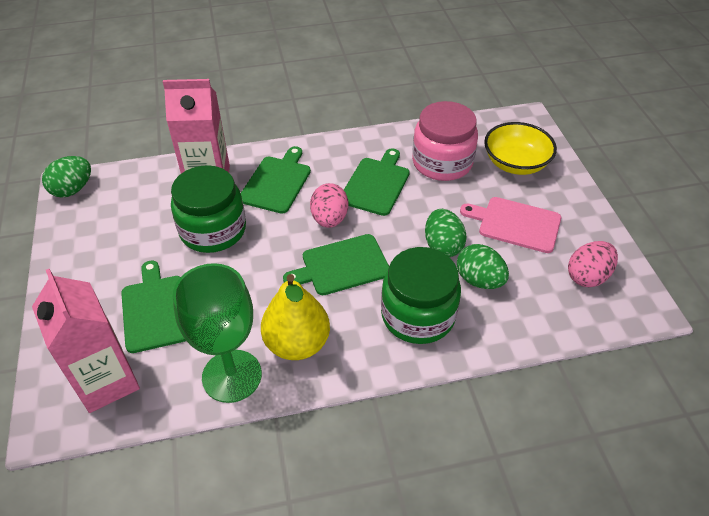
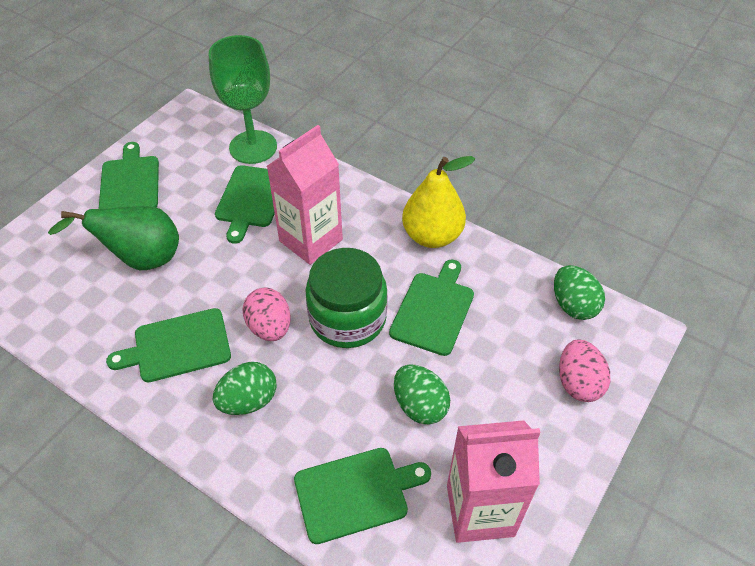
green cutting board: [121,261,186,353] [241,146,311,214] [283,234,389,295] [344,148,410,216] = 4 -> [99,142,159,209] [106,308,231,383] [215,165,275,244] [294,448,431,544] [389,259,474,356] = 5
green jar: [171,165,246,253] [381,247,461,344] = 2 -> [305,248,388,348] = 1
green pear: none = 0 -> [48,206,179,270] = 1
pink cutting board: [460,197,561,253] = 1 -> none = 0
pink jar: [412,101,478,181] = 1 -> none = 0
yellow bowl: [484,122,557,175] = 1 -> none = 0

